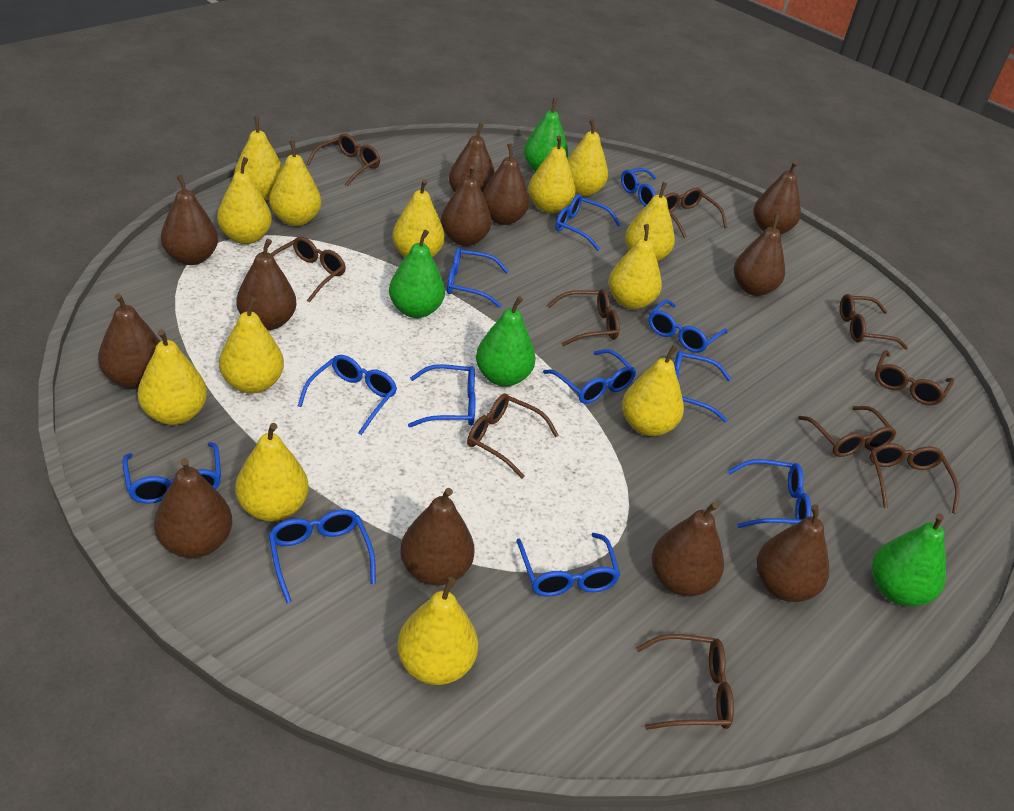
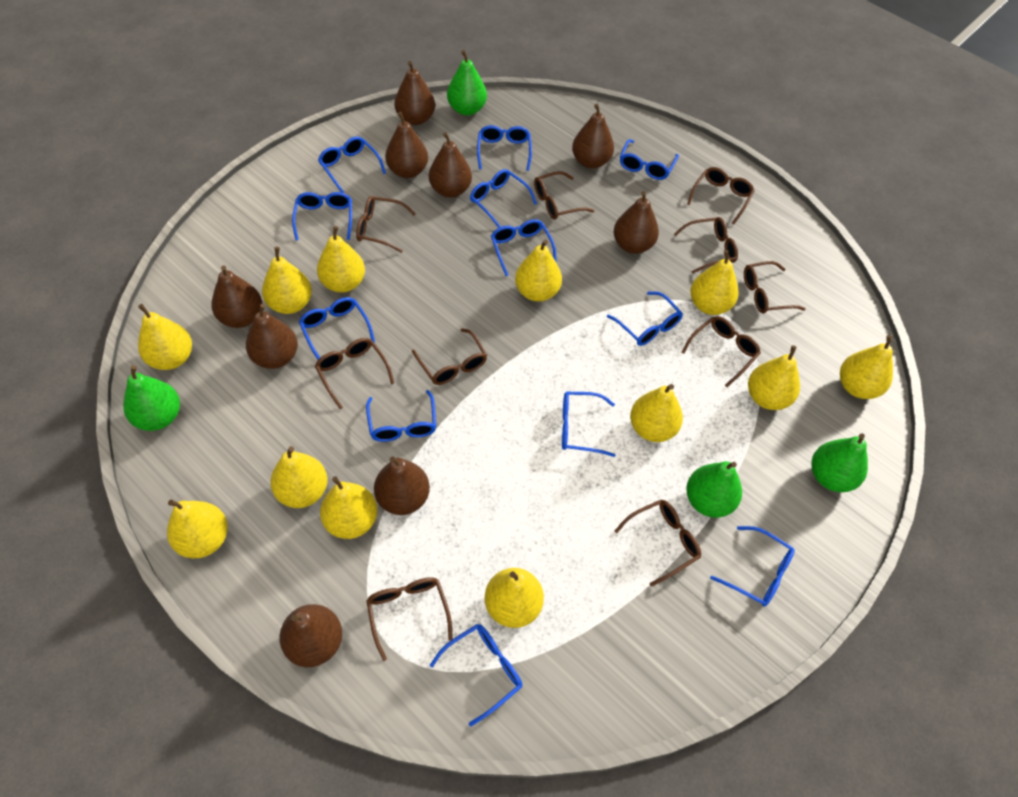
brown pear: [98,294,161,388] [154,458,232,558] [161,175,218,265] [236,239,296,330] [400,488,475,586] [441,165,491,246] [449,123,495,193] [482,144,529,225] [651,502,724,596] [734,214,785,296] [753,161,801,234] [756,504,829,602] = 12 -> [212,265,262,328] [246,304,298,369] [279,604,342,667] [374,456,430,515] [385,112,428,178] [394,61,435,125] [429,132,472,198] [572,104,614,169] [613,191,659,254] = 9
yellow pear: [137,329,207,425] [217,157,272,244] [219,297,284,393] [234,117,283,200] [235,423,309,522] [269,141,321,226] [392,179,445,257] [397,577,478,685] [528,136,576,213] [567,119,608,196] [609,224,662,309] [622,345,684,436] [625,182,675,261] = 13 -> [138,304,192,370] [167,500,228,558] [262,247,312,314] [270,446,327,508] [317,226,365,293] [320,476,377,539] [485,568,544,628] [515,239,562,302] [630,384,683,442] [691,250,738,315] [748,345,800,410] [840,335,893,399] = 12

